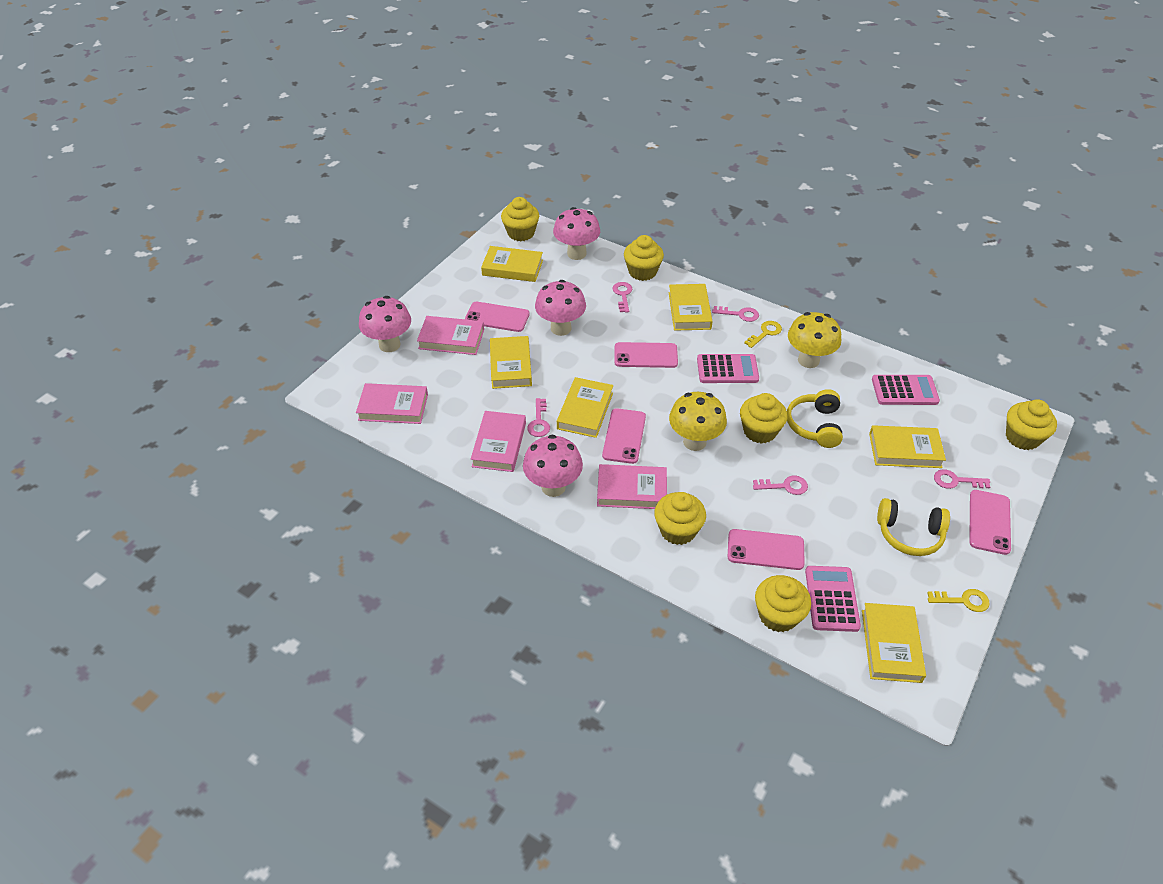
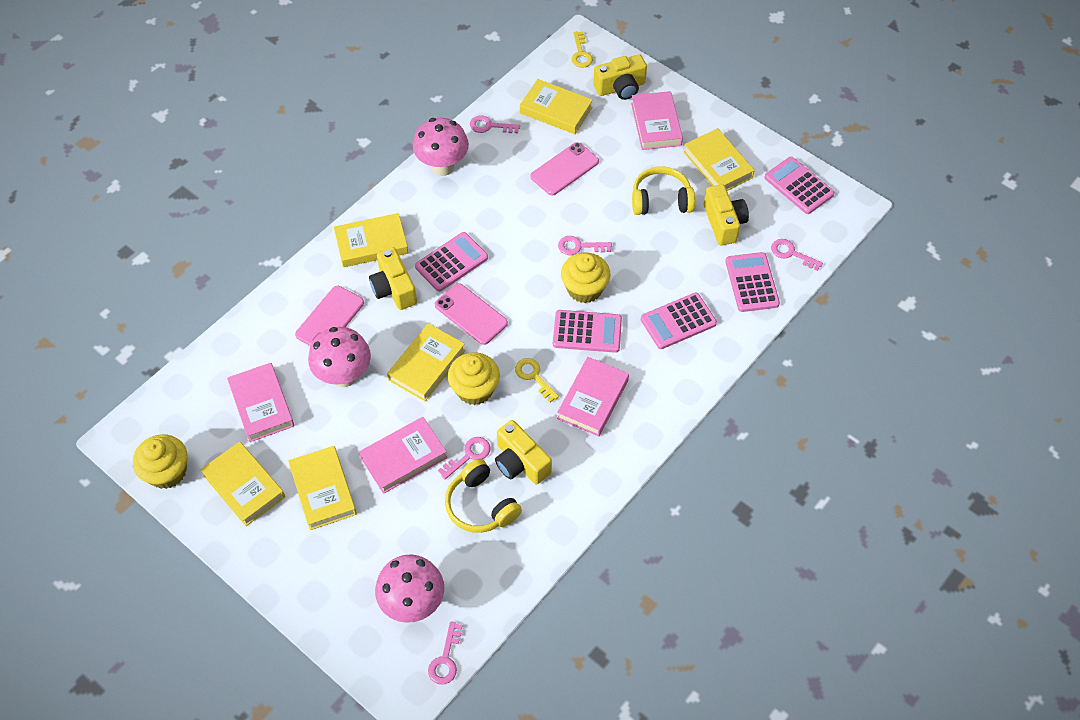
pink calculator: [697,354,759,383] [805,566,861,632] [872,375,940,405] = 3 -> [415,232,488,292] [553,310,622,353] [641,293,717,349] [725,252,780,312] [764,157,835,214] = 5
pink mushroom: [359,296,411,352] [523,435,583,497] [535,280,586,336] [553,207,600,260] = 4 -> [308,327,371,387] [375,555,444,623] [413,118,469,176] = 3
pink phone: [465,302,530,332] [602,408,646,464] [615,342,678,368] [728,529,805,570] [969,490,1011,555] = 5 -> [295,286,364,346] [435,283,508,345] [531,142,599,195] = 3
yellow camera: none = 0 -> [369,247,417,310] [495,420,552,485] [593,54,647,100] [704,185,749,245] = 4
yellow cupcake: [501,197,539,241] [624,235,664,281] [654,492,706,545] [740,393,787,444] [755,575,811,632] [1006,399,1057,450] = 6 -> [133,434,188,489] [448,352,500,405] [561,253,610,303] = 3
yellow mushroom: [669,392,727,451] [788,312,841,368] = 2 -> none = 0

